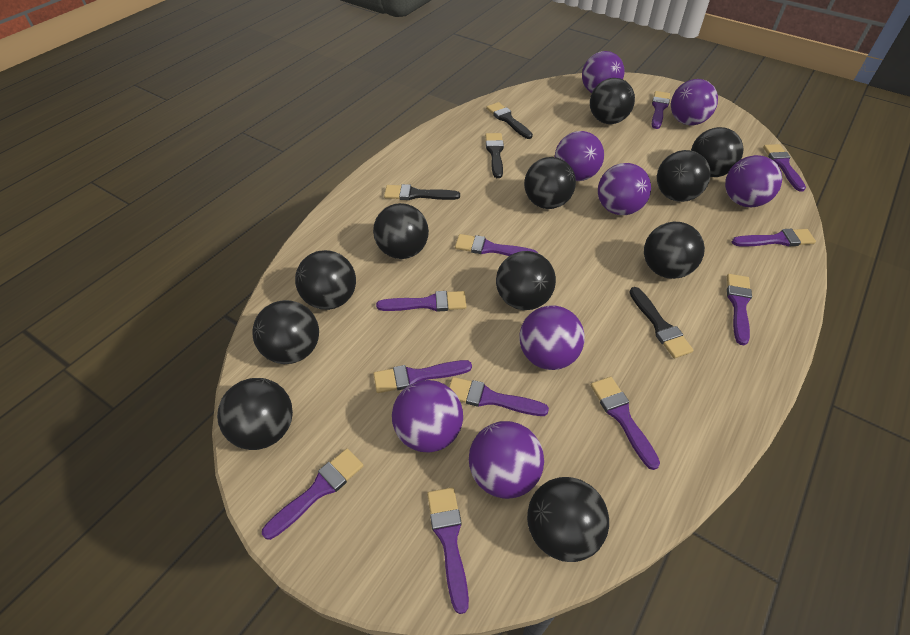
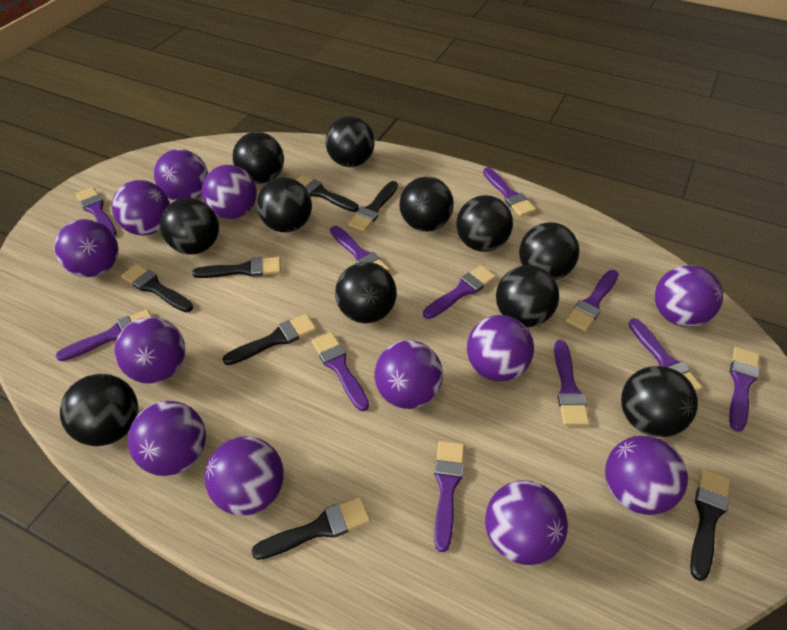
black brush: [384,184,460,200] [485,133,504,178] [486,102,533,139] [629,287,694,358] = 4 -> [121,264,193,312] [192,257,281,278] [222,314,316,365] [251,497,370,560] [296,175,359,212] [348,181,398,232] [690,469,730,581] = 7
purple ball: [392,380,463,452] [469,421,544,499] [519,306,585,370] [555,131,604,181] [582,51,624,93] [598,163,651,215] [671,79,718,125] [725,155,782,207] = 8 -> [54,219,119,277] [112,180,170,235] [114,317,185,384] [128,401,206,476] [154,149,208,201] [202,165,257,219] [205,436,284,516] [374,340,443,409] [467,315,534,381] [485,480,568,565] [605,436,688,515] [655,265,723,327] = 12

